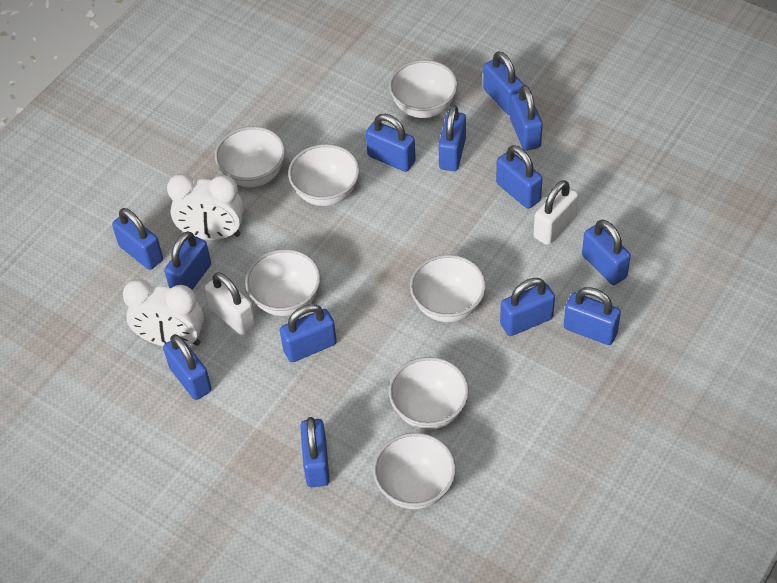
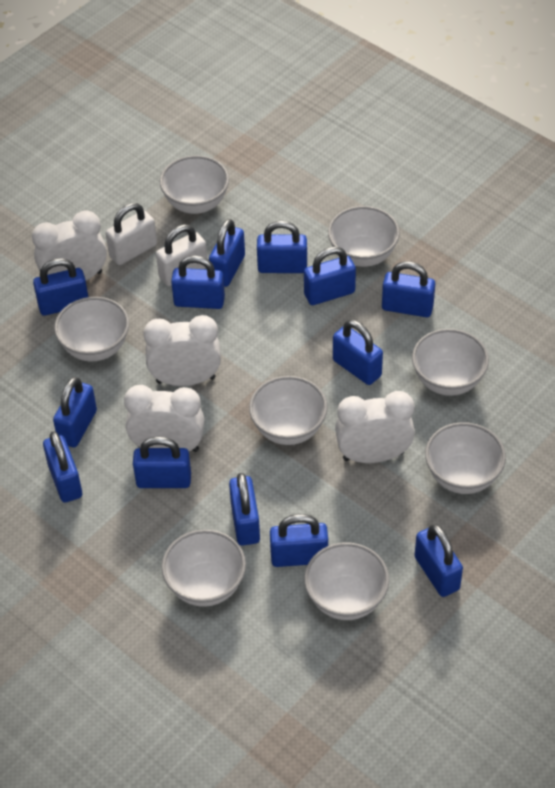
white bowl: [215,126,285,187] [245,249,321,316] [288,144,360,206] [373,433,456,509] [389,60,458,118] [389,357,469,430] [410,255,486,322] = 7 -> [54,297,129,361] [160,155,229,214] [162,530,246,607] [249,376,328,445] [304,542,389,620] [328,206,400,267] [412,329,489,396] [425,422,506,494] = 8
white clock: [123,279,204,346] [167,174,244,240] = 2 -> [32,210,107,281] [124,385,204,452] [143,315,221,386] [335,391,415,463] = 4

